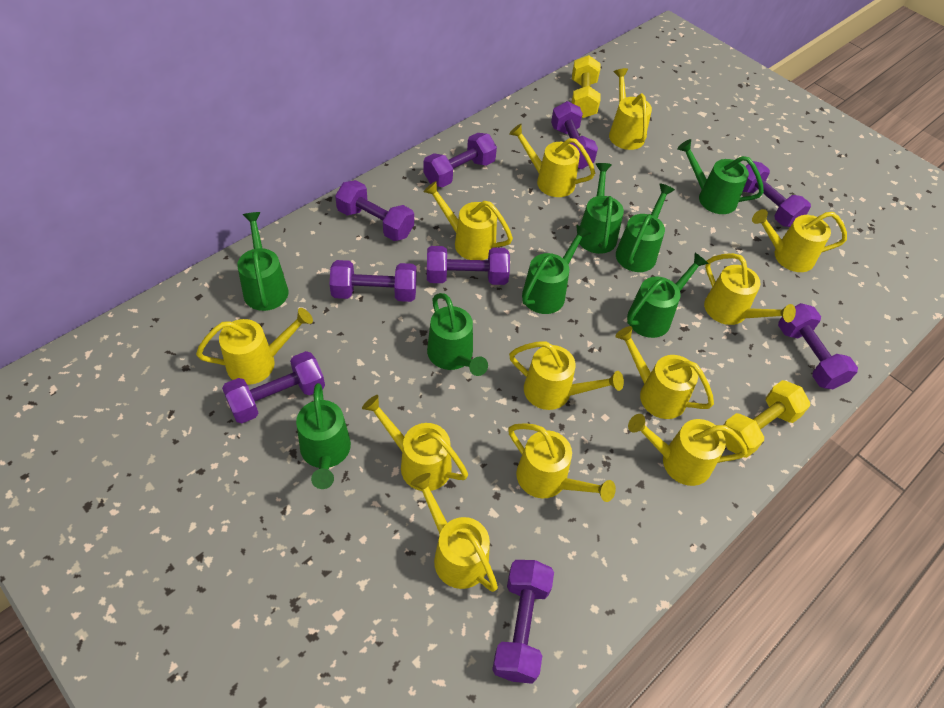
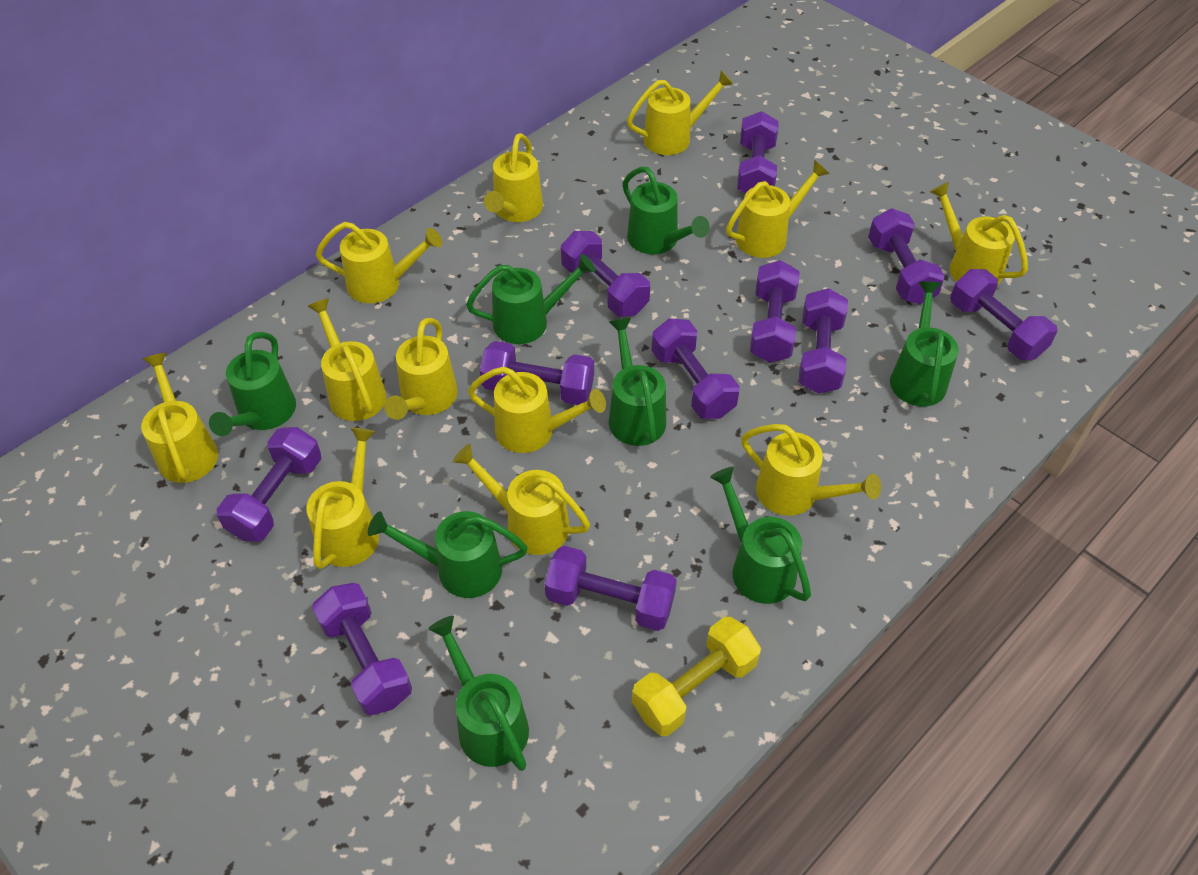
purple dumbbell: [222,351,325,423] [329,260,417,302] [335,180,414,241] [423,133,497,187] [427,246,510,285] [492,560,554,684] [551,101,598,169] [743,161,811,227] [778,303,858,389] = 9 -> [216,427,321,542] [312,583,412,716] [480,341,594,405] [544,546,677,631] [561,231,650,316] [652,318,740,419] [737,111,779,194] [750,260,800,363] [799,288,848,394] [868,208,945,304] [950,269,1058,360] = 11
yellow dumbbell: [571,55,601,118] [722,380,810,458] = 2 -> [632,617,761,736] = 1

